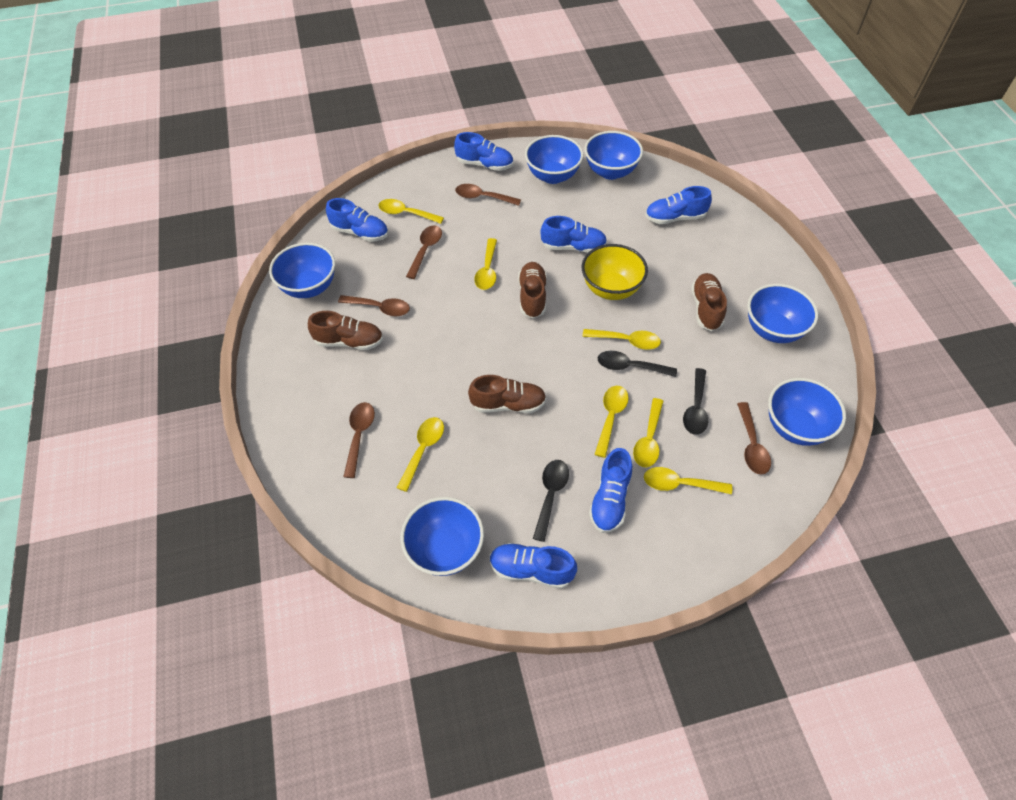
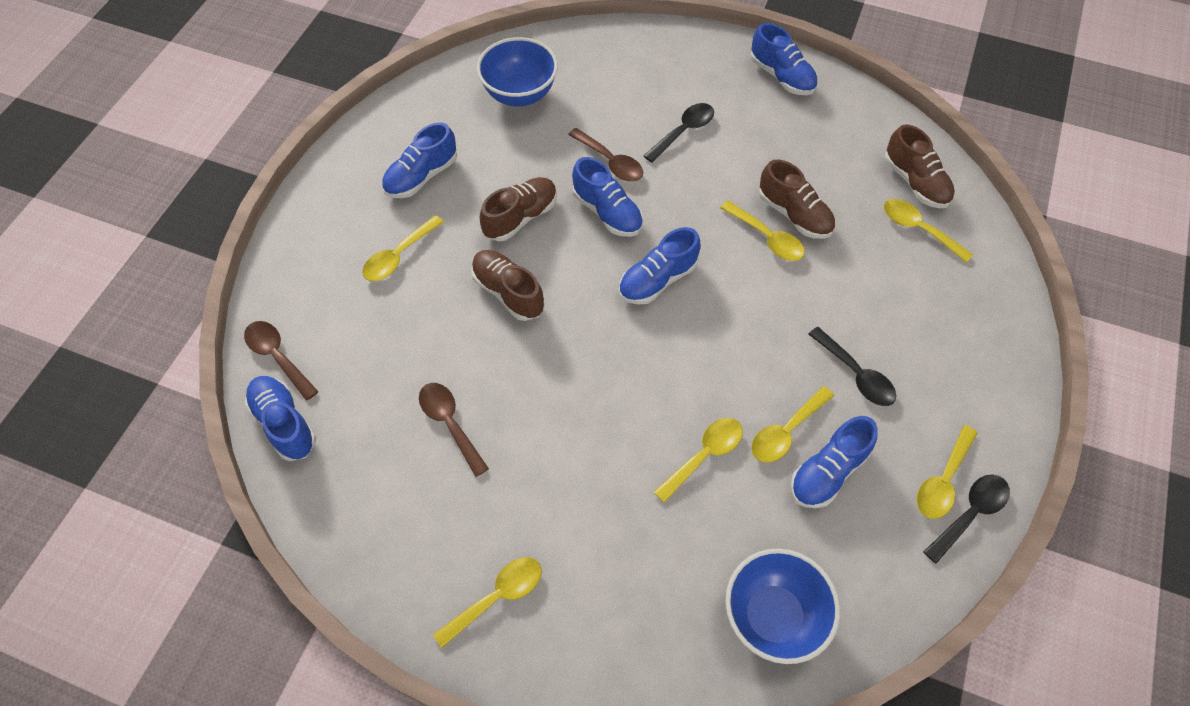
blue bowl: [269,243,335,298] [401,497,484,576] [525,135,583,184] [585,131,643,180] [747,284,818,343] [768,378,846,446] = 6 -> [477,37,558,106] [725,548,840,664] = 2
brown spoon: [338,295,410,317] [343,402,375,478] [406,225,442,279] [455,184,521,206] [737,402,771,475] = 5 -> [244,321,319,401] [419,383,489,477] [568,128,643,182] = 3
yellow bowl: [582,244,648,300] = 1 -> none = 0

